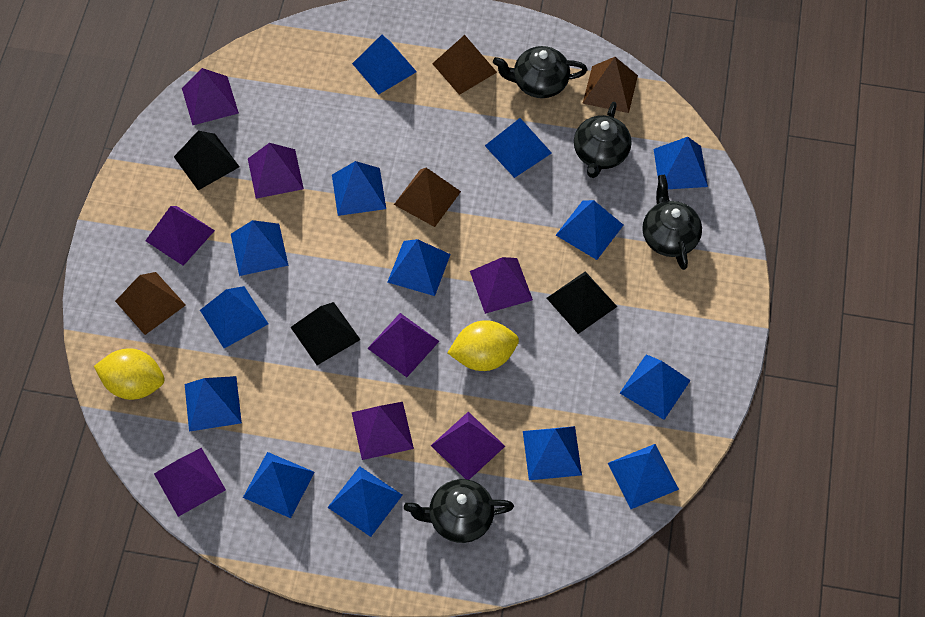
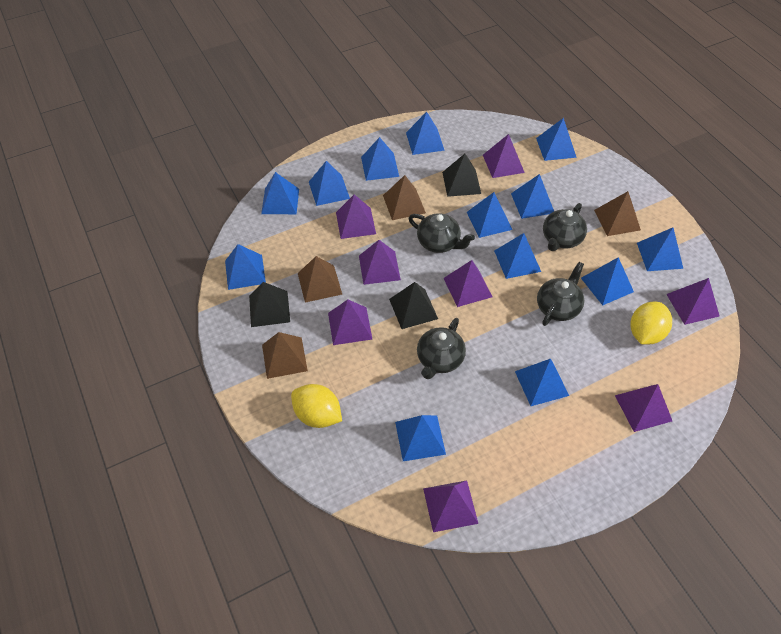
blue pyramid: [185,376,242,432] [200,286,268,348] [231,220,289,276] [243,452,315,518] [327,466,402,537] [332,161,386,216] [352,35,417,95] [387,239,451,296] [485,118,552,178] [523,426,582,480] [556,200,623,260] [608,444,679,509] [620,354,691,420] [654,137,708,189] = 14 -> [225,244,266,290] [261,172,299,214] [309,161,350,206] [361,137,399,181] [395,415,446,461] [406,112,445,155] [467,192,512,238] [494,233,541,279] [511,174,554,219] [515,359,569,406] [536,118,577,161] [581,257,634,305] [637,228,683,271] = 13

